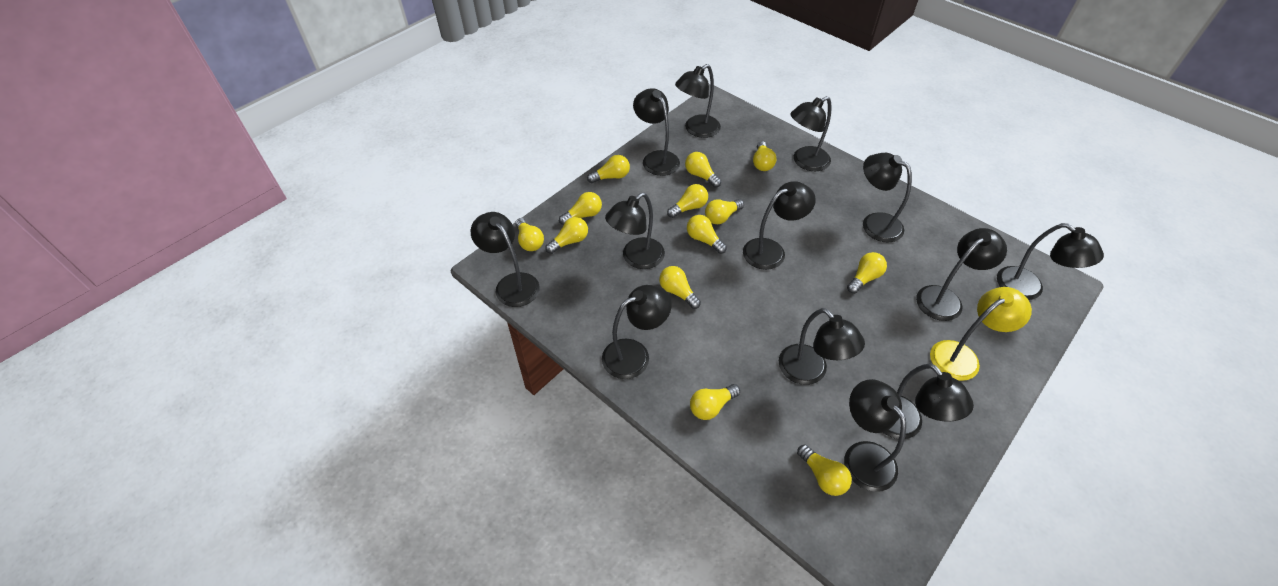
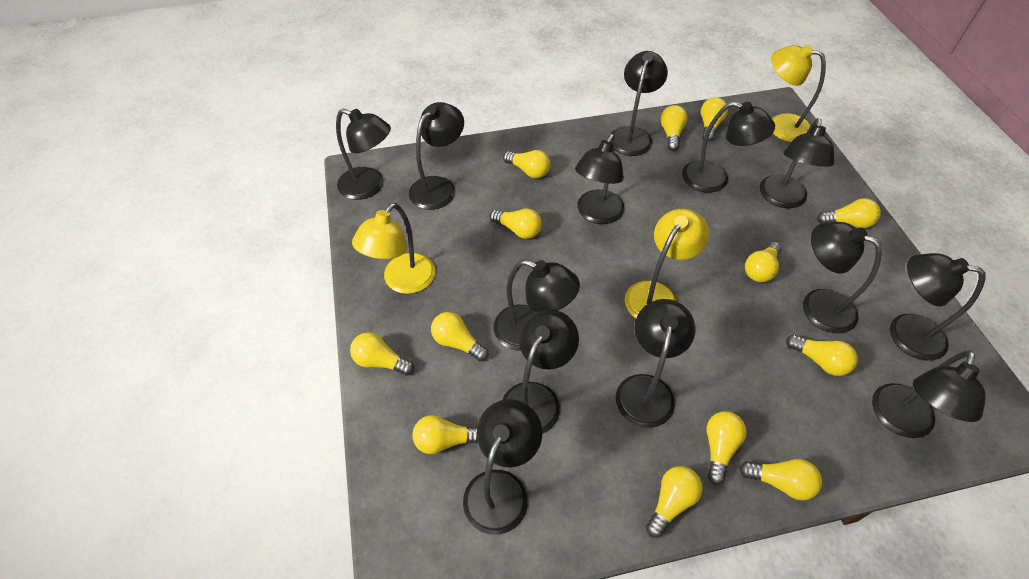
yellow lamp: [930,287,1032,381] = 1 -> [352,203,435,294] [625,209,709,318] [771,44,826,142] = 3

